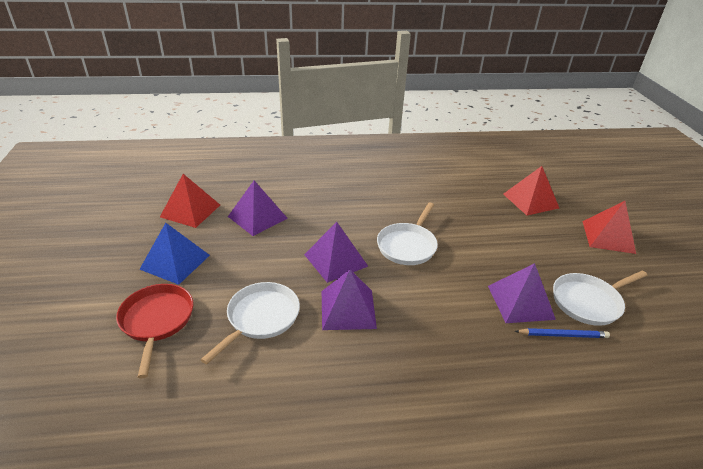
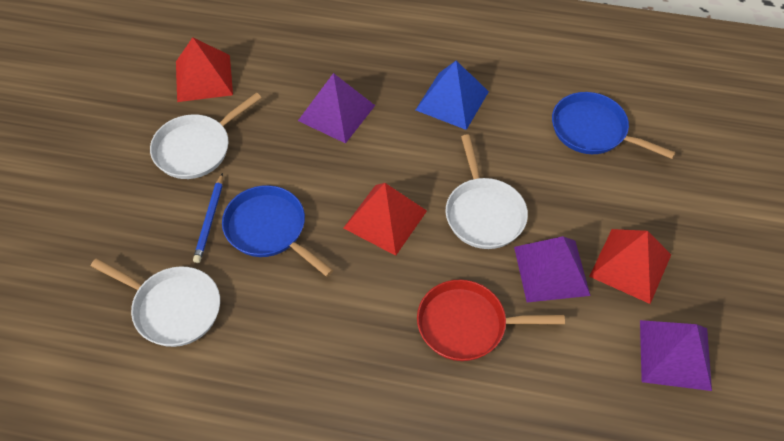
blue pan: none = 0 -> [222,185,333,277] [552,92,676,159] = 2
purple pyramid: [228,181,288,236] [304,222,368,283] [322,270,377,330] [488,263,556,323] = 4 -> [298,73,375,144] [514,236,591,302] [640,320,712,391] = 3

